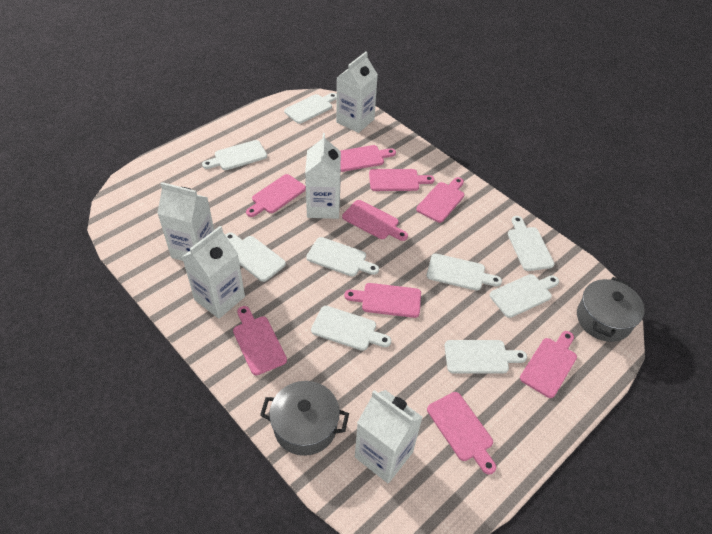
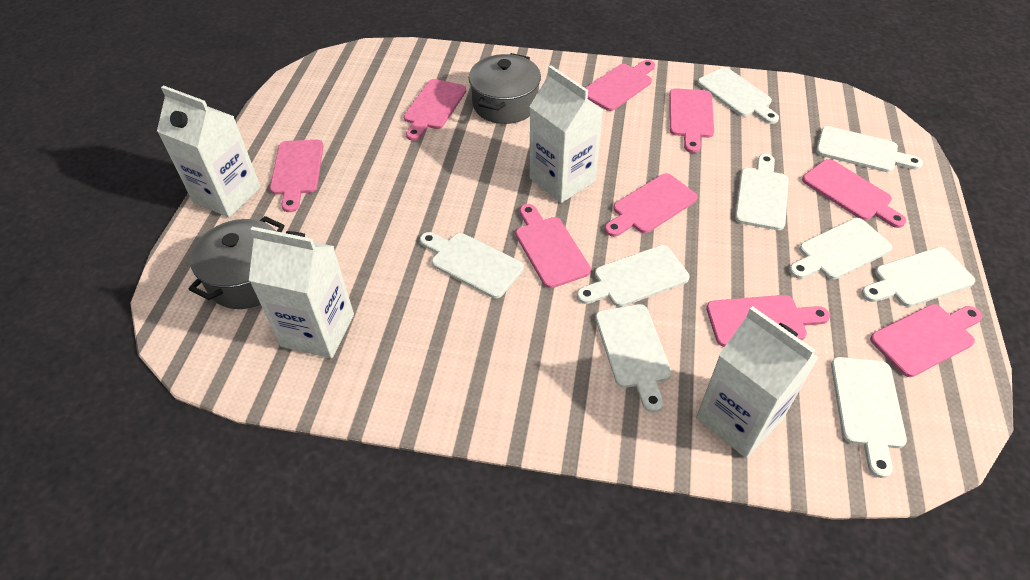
white carton: [157,182,214,261] [182,226,245,319] [305,133,341,219] [336,51,378,133] [355,390,423,483] = 5 -> [157,85,261,217] [249,227,354,358] [529,65,603,203] [696,306,819,458] = 4

